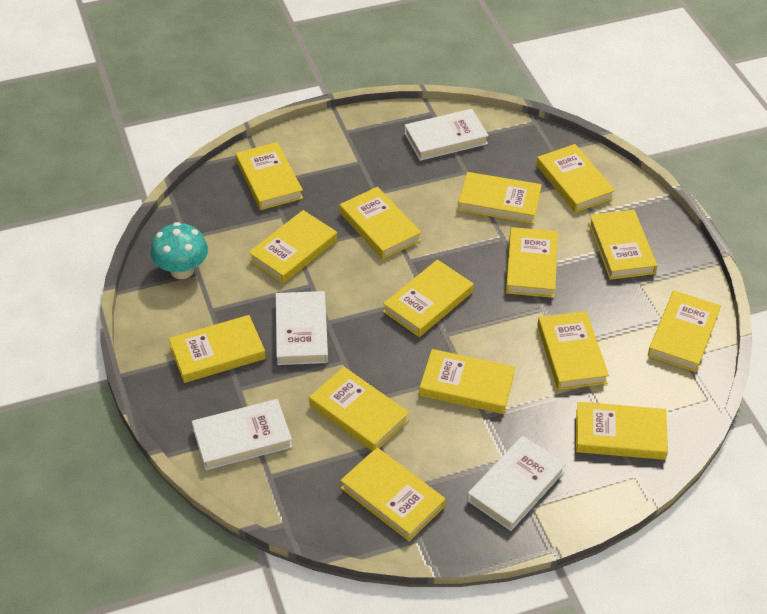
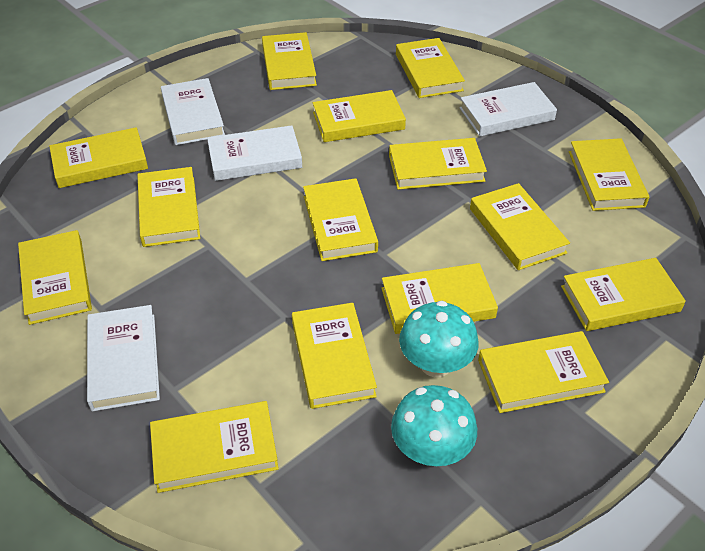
turquoise mushroom: [151,222,208,279] = 1 -> [391,385,477,466] [399,301,479,377] = 2

